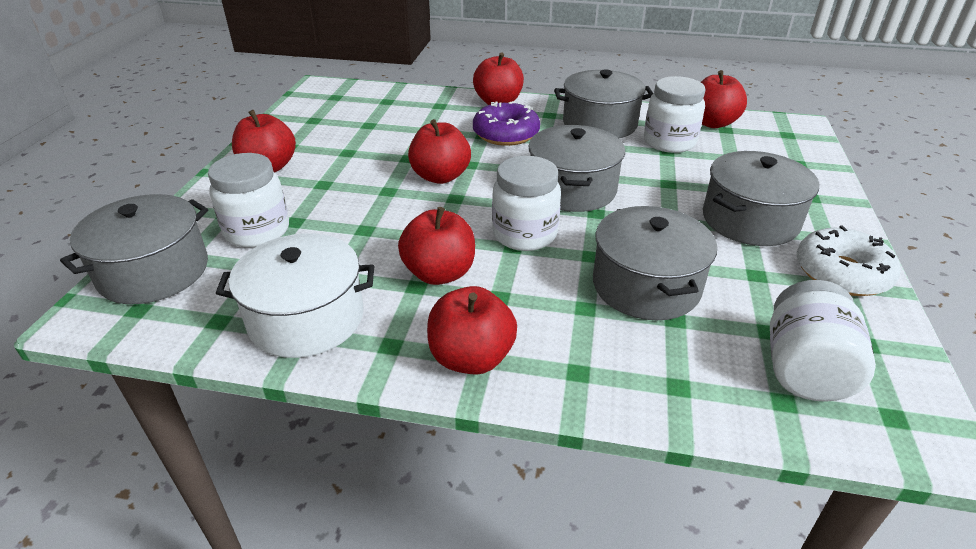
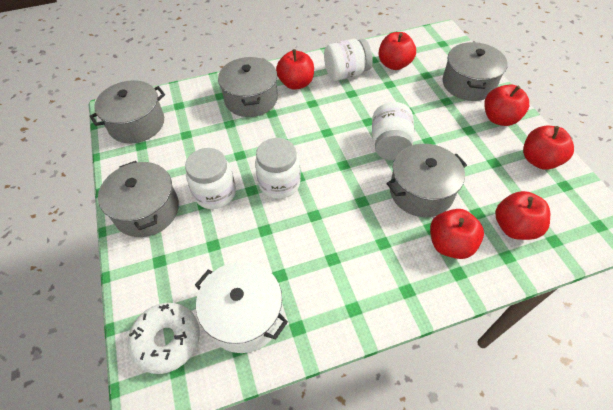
purple donut: [473,101,540,146] = 1 -> none = 0

